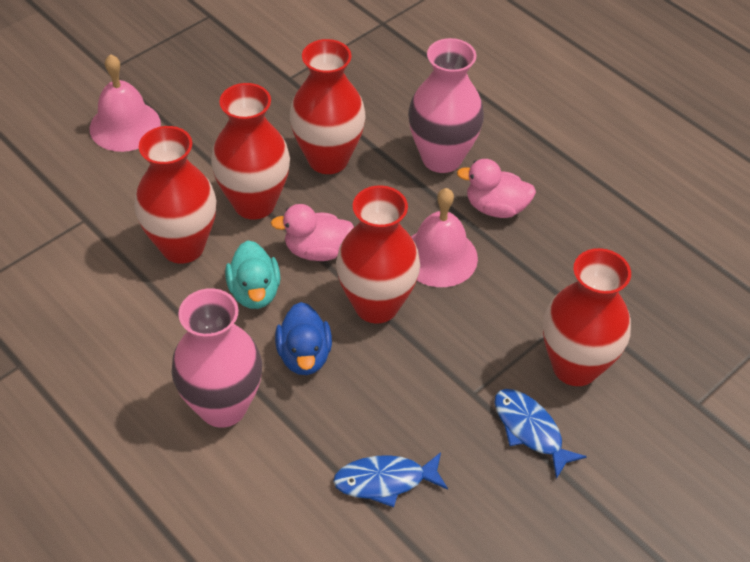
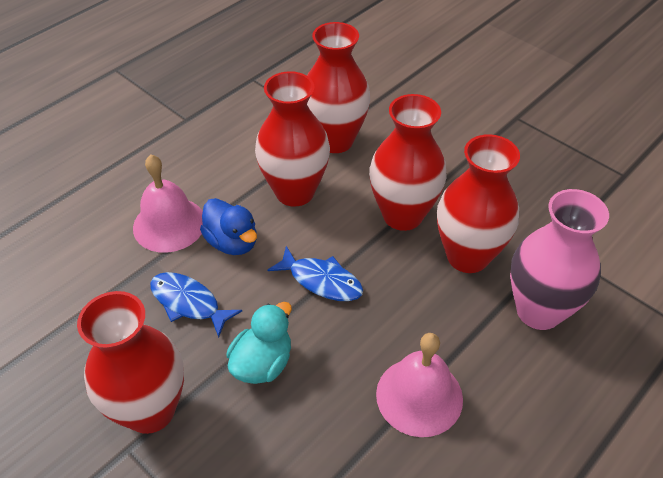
pink duck: [271,204,354,261] [457,159,536,218] = 2 -> none = 0
pink vase: [171,288,262,428] [408,38,484,173] = 2 -> [510,189,609,330] = 1

